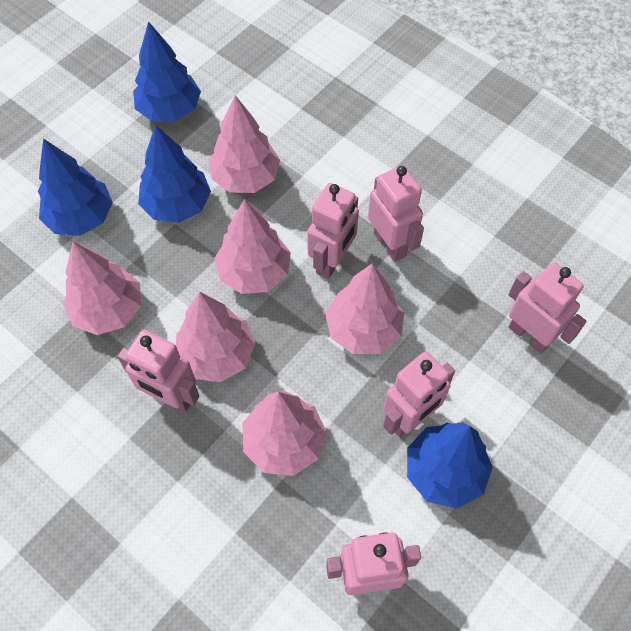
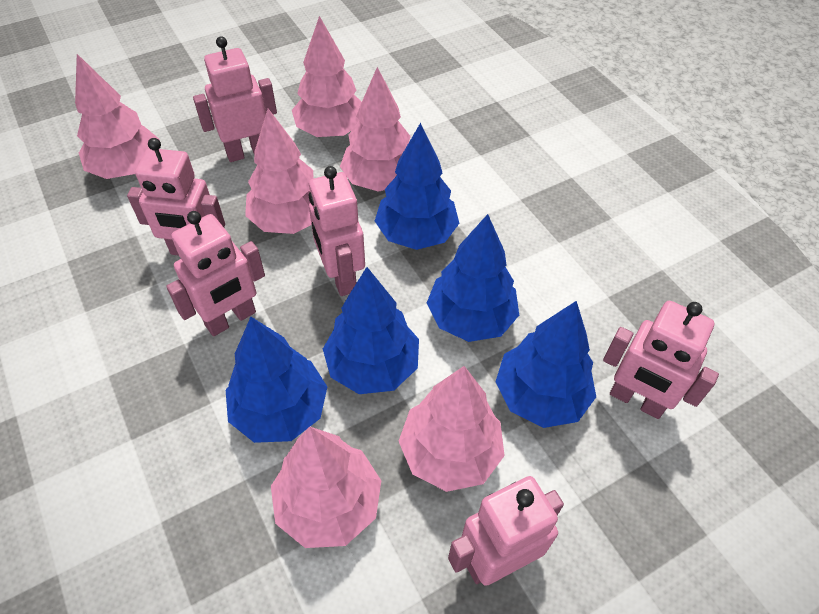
blue tree: [38,139,113,236] [133,21,201,121] [138,125,211,223] [407,422,493,509] = 4 -> [226,317,327,443] [323,267,419,394] [375,123,460,250] [427,214,519,342] [496,301,596,428] = 5

